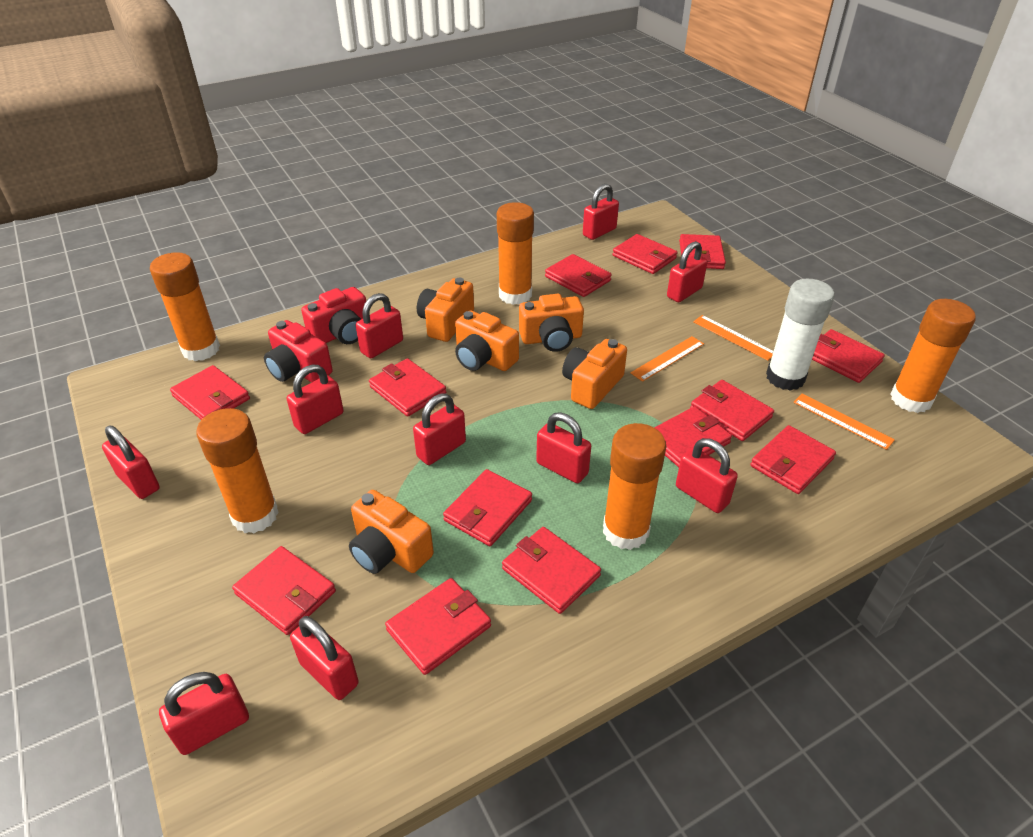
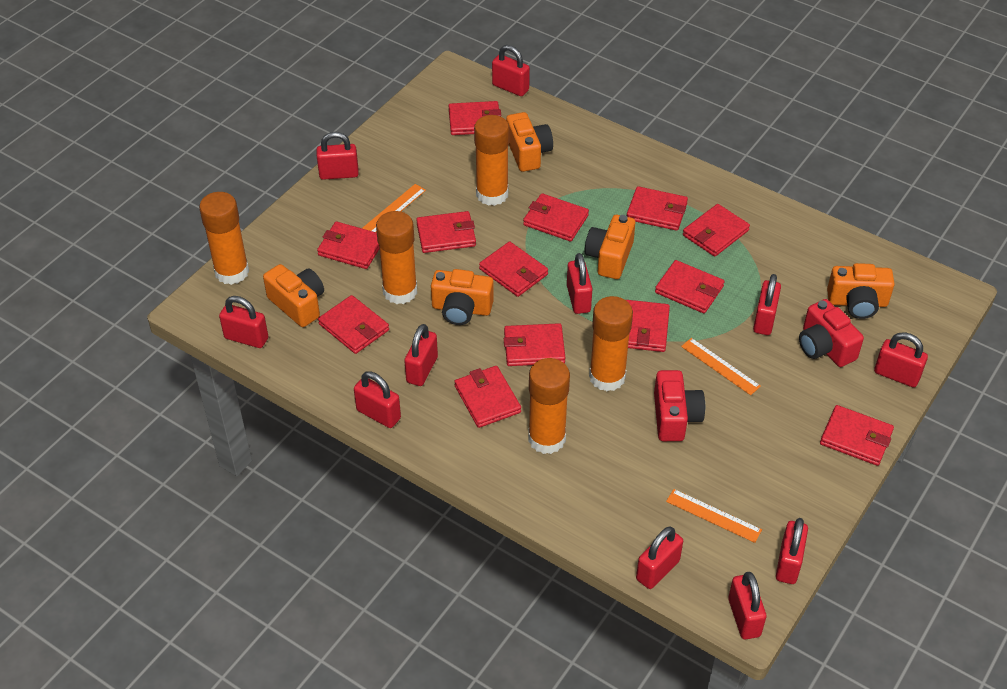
red padlock: [102,426,160,499] [159,672,249,755] [287,364,343,434] [290,616,359,700] [356,293,403,358] [413,393,466,465] [536,412,591,483] [583,184,619,240] [667,241,707,302] [676,438,738,513] = 10 -> [219,296,268,348] [316,132,359,180] [354,371,401,428] [404,324,438,386] [492,45,530,96] [567,253,592,314] [636,527,683,589] [728,572,767,640] [753,274,781,335] [776,518,808,584] [874,332,928,387] = 11
white glue stick: [766,279,835,391] = 1 -> none = 0

